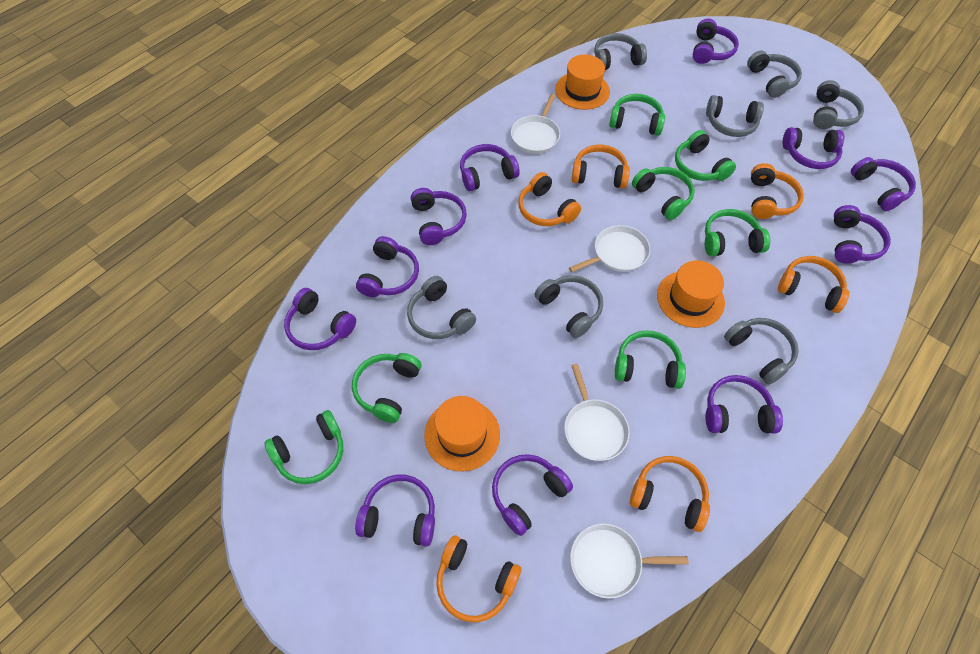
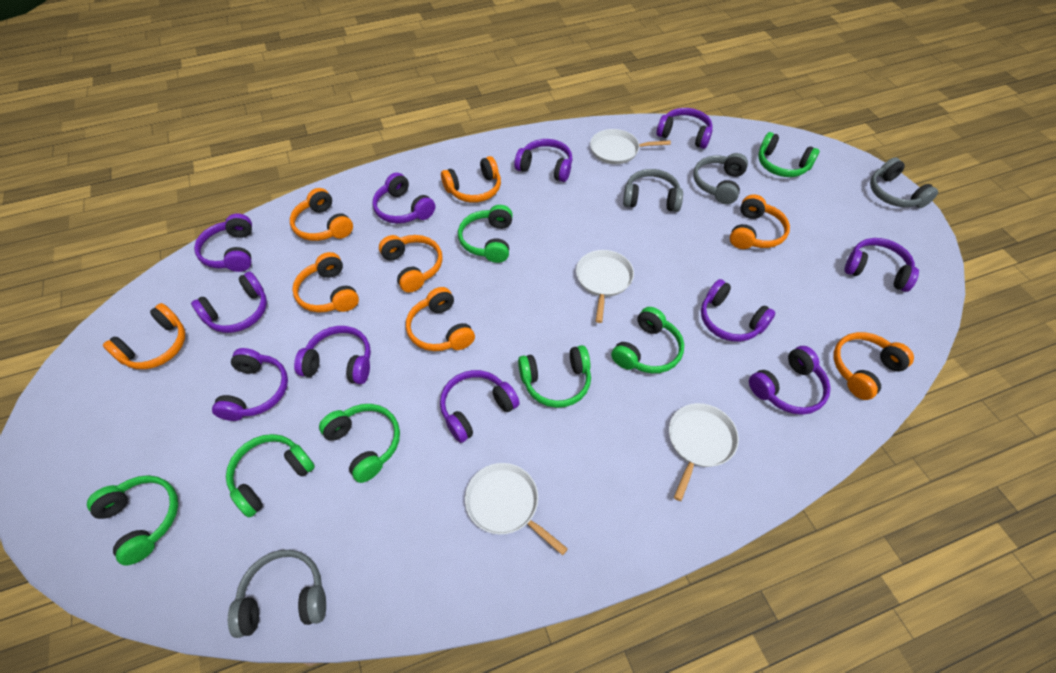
grey headphones: [407,276,476,339] [535,275,603,338] [594,33,647,70] [706,95,764,137] [724,318,799,384] [747,50,802,98] [813,80,864,129] = 7 -> [228,550,326,638] [623,169,683,212] [693,153,748,204] [870,157,938,208] = 4
orange hat: [424,396,500,471] [555,55,610,110] [657,260,725,328] = 3 -> none = 0
orange headphones: [436,536,522,622] [518,172,581,226] [572,145,630,189] [630,456,710,532] [751,163,804,219] [778,256,849,313] = 6 -> [103,303,185,369] [290,188,353,241] [292,252,359,313] [379,235,443,293] [406,287,475,351] [441,156,501,203] [730,194,790,249] [833,332,914,400] = 8

